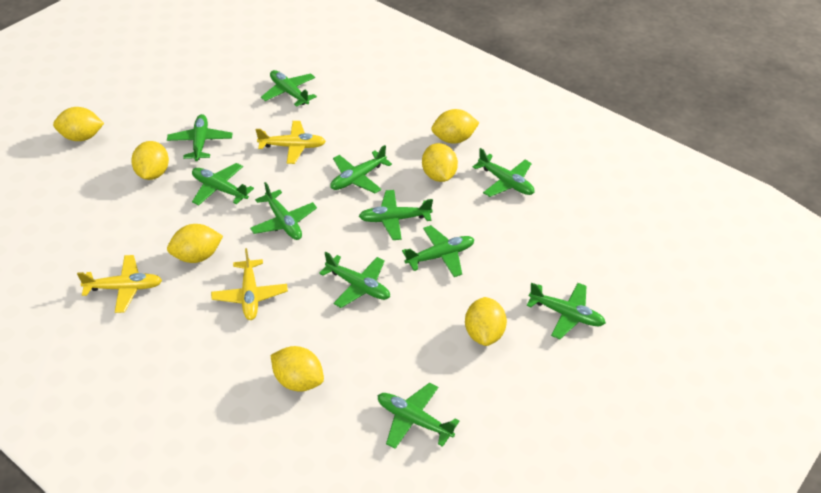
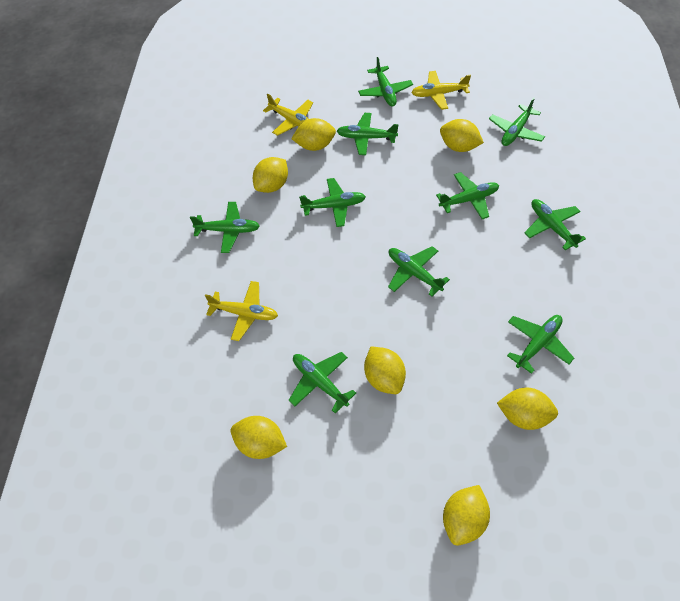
green plane: [167,114,233,161] [192,163,254,206] [250,182,317,240] [261,70,317,107] [319,252,390,308] [330,145,392,193] [359,190,433,240] [377,383,460,449] [402,225,475,277] [473,148,534,197] [527,283,606,339] = 11 -> [190,202,260,253] [289,352,356,413] [299,178,366,227] [337,113,399,155] [358,57,413,106] [388,246,450,297] [436,172,499,219] [489,97,545,146] [507,315,574,374] [524,199,586,250] = 10

